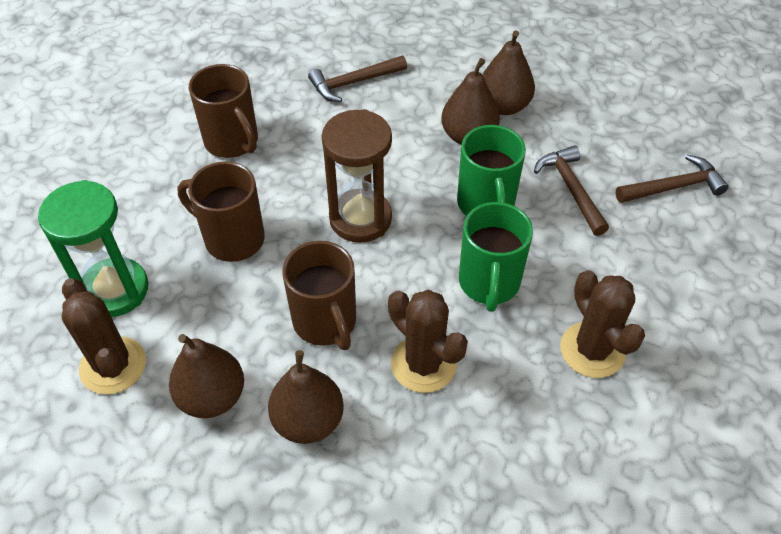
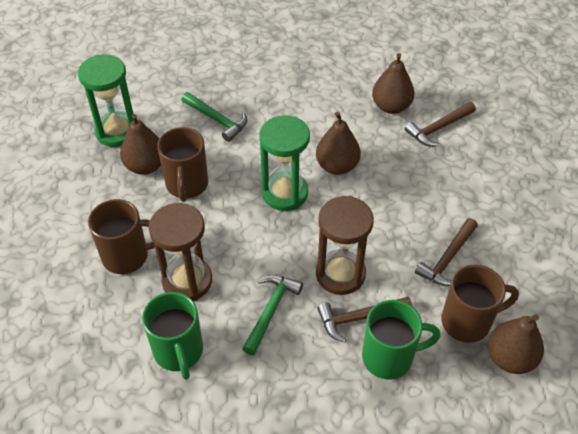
brown cactus: [62,278,146,395] [388,290,468,393] [560,270,645,378] = 3 -> none = 0
brown hourglass: [322,109,392,243] = 1 -> [149,203,212,301] [316,196,374,295] = 2
green hammer: none = 0 -> [182,92,247,142] [242,275,303,355] = 2
green hourglass: [38,180,148,317] = 1 -> [78,54,133,147] [259,115,310,211] = 2

